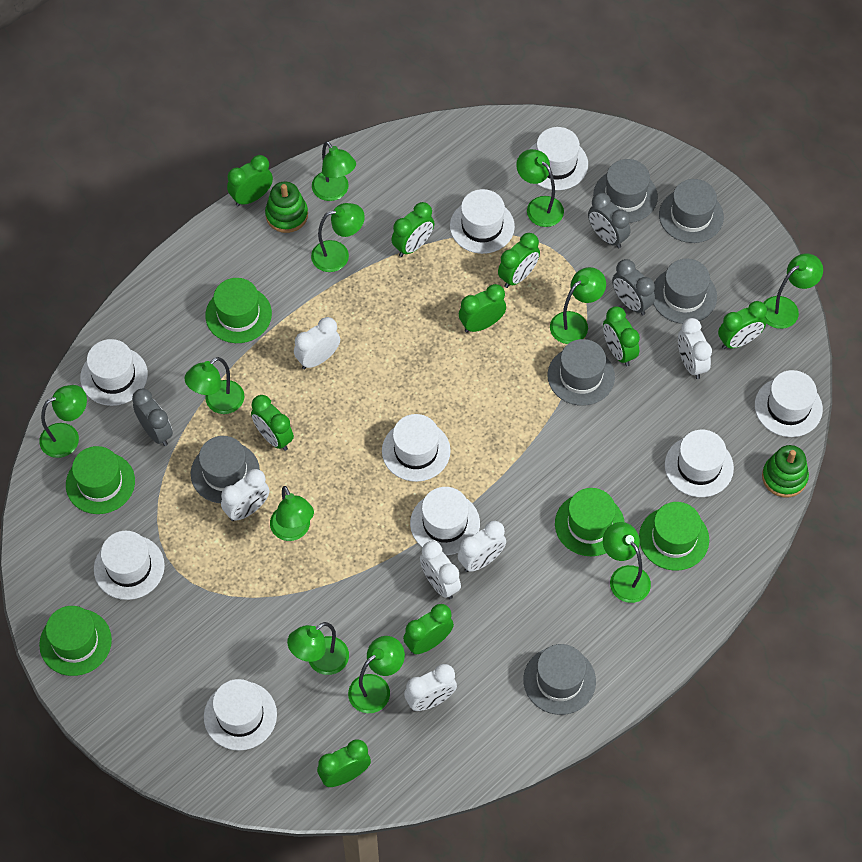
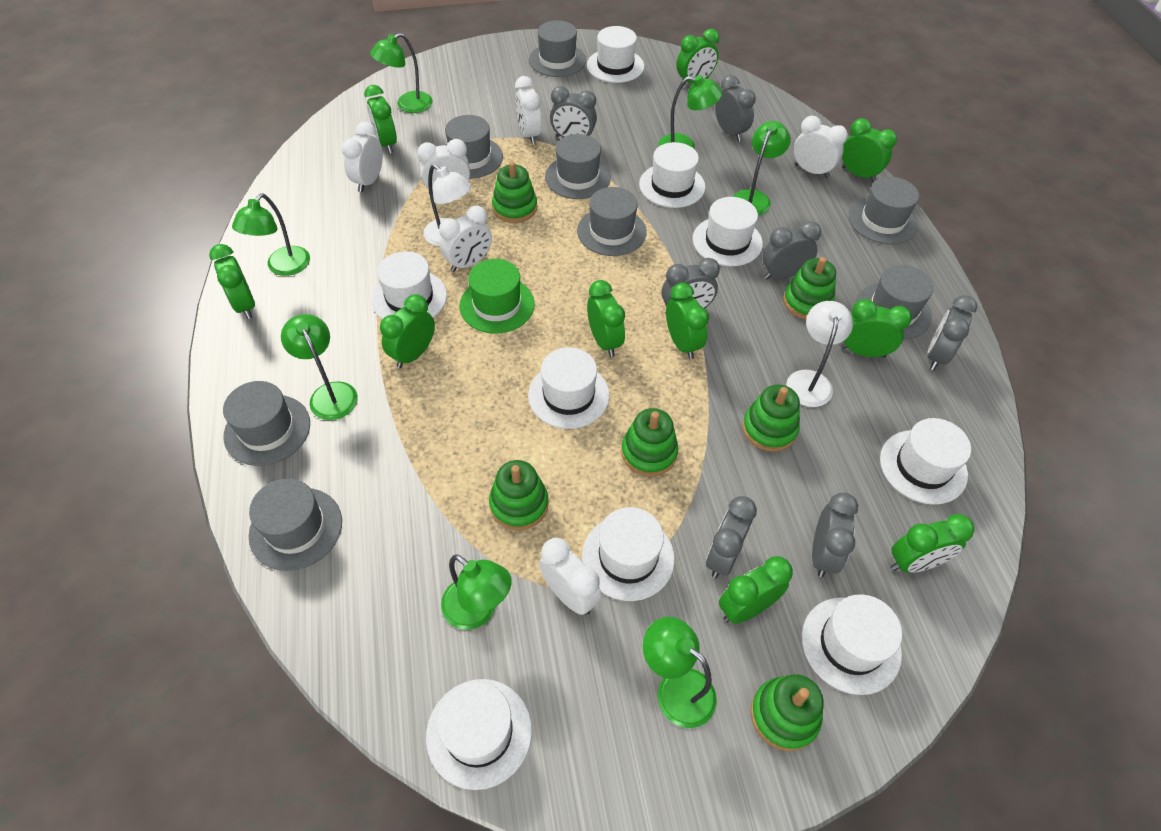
green clock: [227,155,273,207] [251,395,294,451] [317,740,371,787] [391,202,434,257] [403,604,454,654] [459,284,506,333] [498,233,540,288] [603,306,640,366] [718,301,767,349] = 9 -> [209,244,255,319] [364,85,397,153] [380,294,435,368] [587,280,625,357] [666,282,709,359] [676,29,719,86] [719,556,793,624] [841,299,912,357] [842,118,897,182] [891,514,975,573] = 10
green hat: [39,606,112,676] [66,446,135,514] [205,278,272,343] [555,488,624,556] [639,502,709,571] = 5 -> [459,259,535,334] = 1
green lamp: [39,385,87,458] [185,357,244,414] [270,486,314,541] [287,622,349,675] [311,203,365,272] [312,141,356,201] [348,636,405,713] [516,149,564,227] [550,267,606,344] [603,522,651,603] [763,254,823,329] = 11 -> [232,193,310,276] [281,314,358,420] [370,33,433,113] [441,554,512,630] [643,617,717,728] [659,75,722,149] [733,121,791,215] = 7
green stacking toy: [265,182,308,233] [762,445,809,497] = 2 -> [489,460,549,530] [492,161,537,223] [621,408,678,476] [742,384,800,452] [750,675,824,751] [783,257,836,320] = 6
grey clock: [132,389,173,446] [588,193,630,248] [612,259,655,315] = 3 -> [550,86,597,138] [662,258,720,314] [706,496,757,578] [715,75,756,142] [762,221,821,279] [812,493,858,577] [927,295,977,370] = 7
grey hat: [191,436,260,503] [523,644,596,715] [547,339,615,406] [593,159,658,223] [653,259,717,324] [659,179,724,243] = 6 -> [223,381,310,466] [249,478,342,571] [445,115,503,179] [529,20,586,77] [545,134,611,199] [577,187,647,256] [849,177,919,245] [856,265,933,339] = 8
white lamp: none = 0 -> [423,164,471,246] [786,301,853,407] = 2

